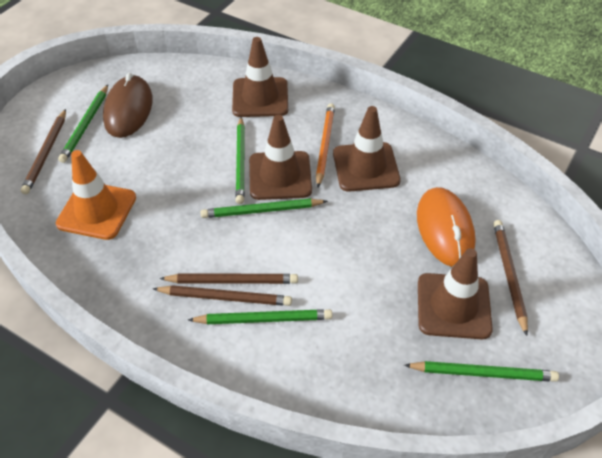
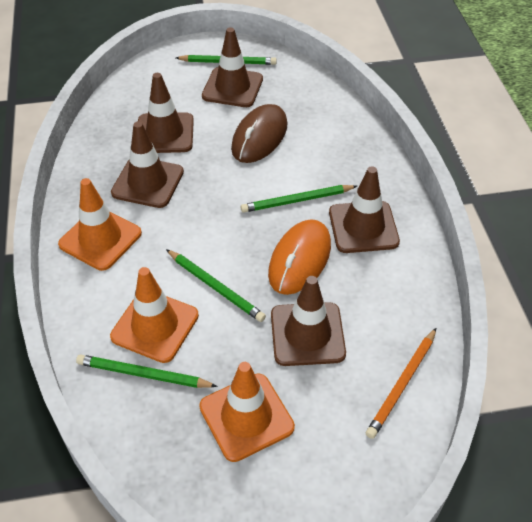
brown pencil: [21,109,66,194] [153,285,292,306] [159,274,298,284] [493,220,528,336] = 4 -> none = 0
brown traffic cone: [232,37,288,117] [249,115,312,200] [333,106,401,192] [418,248,493,339] = 4 -> [111,121,184,208] [138,73,194,153] [202,27,263,107] [271,276,346,366] [329,166,400,253] = 5
green pencil: [58,85,108,163] [188,309,332,324] [201,198,328,218] [235,117,245,204] [404,361,559,382] = 5 -> [76,354,218,388] [166,249,266,322] [176,55,277,65] [241,185,357,213] = 4
orange traffic cone: [56,150,136,240] = 1 -> [58,178,142,271] [110,267,199,363] [199,362,295,462] = 3

